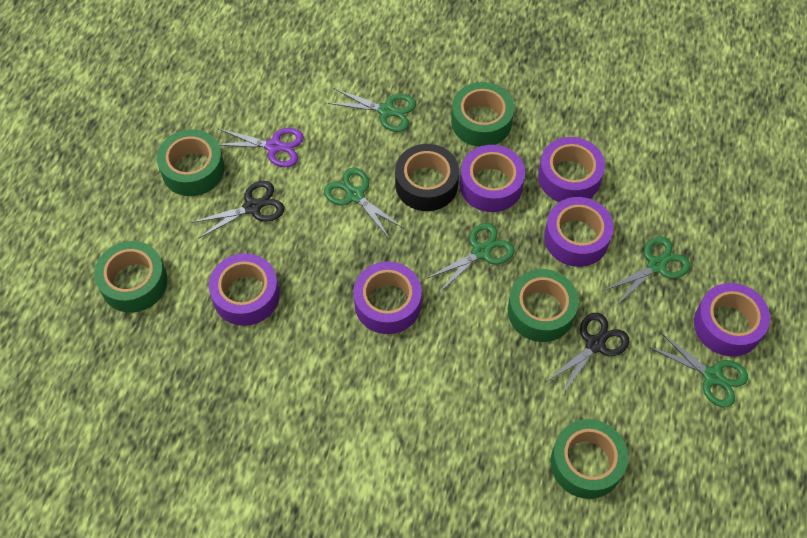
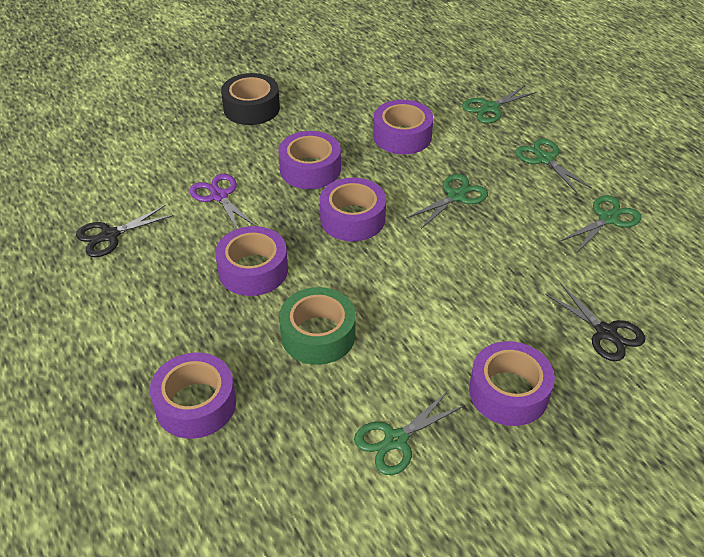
green tape: [94,241,167,313] [157,129,224,196] [451,82,514,147] [508,269,579,342] [551,419,628,499] = 5 -> [279,287,356,365] = 1

